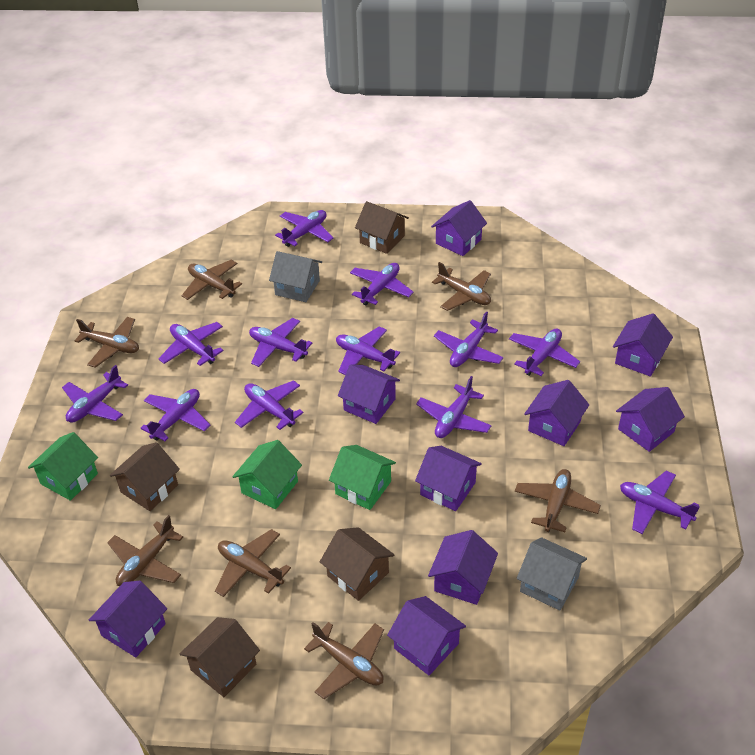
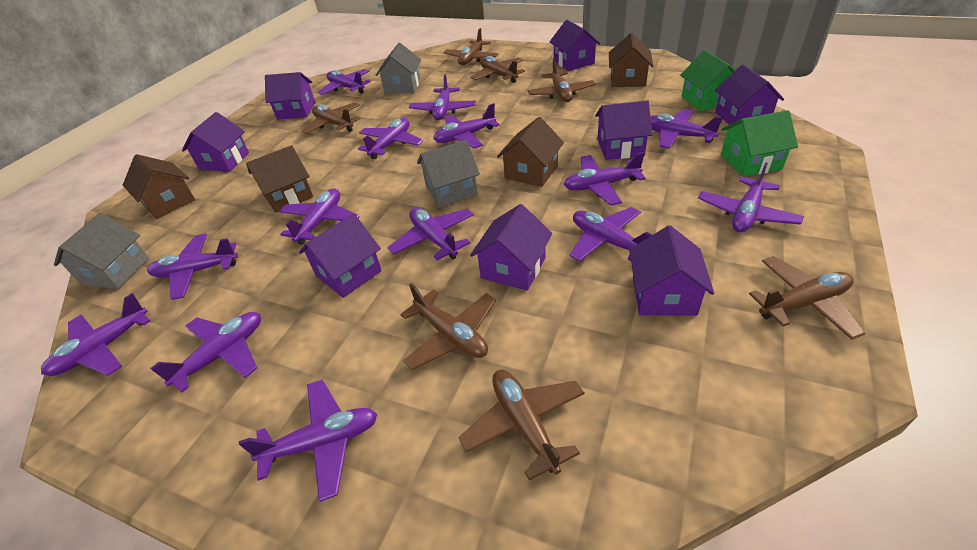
green house: [28,432,98,501] [232,440,302,509] [329,445,396,510] = 3 -> [680,50,735,111] [721,110,798,177] = 2
grey house: [269,251,322,302] [517,537,587,611] = 2 -> [54,213,149,289] [376,43,421,93] [417,140,480,208] = 3
purple house: [89,581,167,657] [338,364,400,424] [387,596,466,675] [415,446,482,511] [428,530,498,605] [431,200,487,256] [524,380,589,446] [613,313,673,377] [616,387,685,452] = 9 -> [182,112,249,172] [265,72,315,120] [299,214,382,298] [470,204,552,291] [550,20,600,71] [595,100,653,160] [629,225,714,316] [715,65,784,125] = 8
purple plane: [62,365,128,423] [141,389,210,441] [158,322,224,366] [235,380,304,430] [249,318,312,367] [275,210,333,247] [336,326,400,375] [350,263,414,305] [416,376,492,438] [434,311,504,367] [509,328,580,376] [620,471,700,534] = 12 -> [41,293,150,376] [147,234,238,300] [150,312,261,392] [239,380,377,502] [279,189,360,245] [318,69,371,95] [358,118,423,159] [387,207,474,260] [409,74,476,120] [433,103,499,148] [564,152,646,205] [570,207,652,261] [651,109,723,149] [698,162,804,232] = 14

